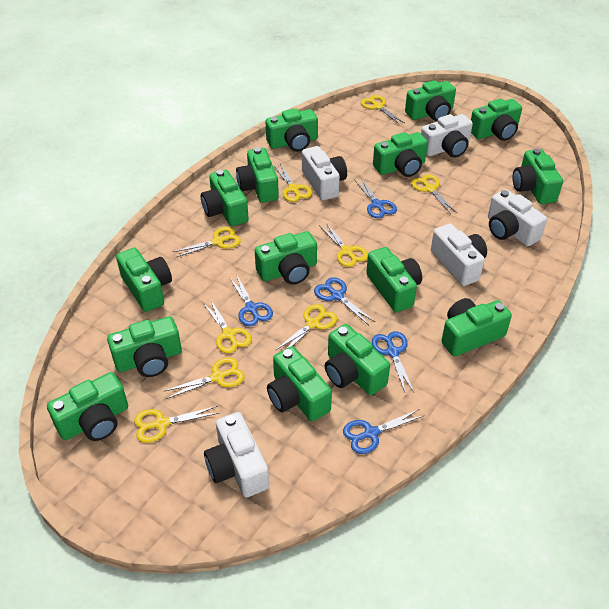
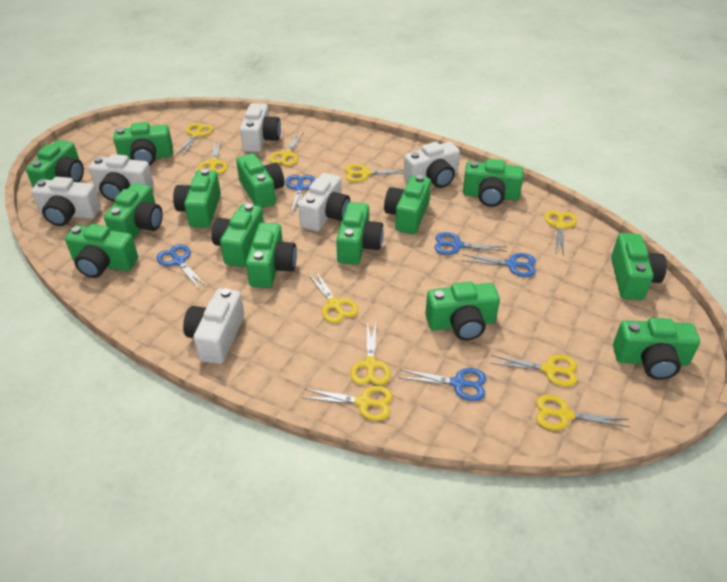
green camera: [47,372,128,441] [107,316,182,377] [116,248,172,312] [201,170,249,226] [236,147,279,203] [255,231,317,285] [265,108,318,152] [267,346,332,421] [325,324,390,395] [366,247,422,312] [373,132,428,177] [405,80,456,121] [441,298,512,357] [471,99,522,141] [513,148,563,204] = 15 -> [26,140,84,187] [65,224,138,278] [104,183,163,239] [113,122,173,166] [173,169,221,228] [211,203,264,267] [236,153,285,208] [246,223,297,288] [336,202,384,265] [384,175,431,234] [425,282,500,341] [463,159,523,207] [611,233,667,300] [613,318,700,380] = 14
white camera: [204,412,269,497] [302,146,347,200] [421,114,473,158] [431,224,487,286] [488,189,547,246] = 5 -> [31,177,101,226] [89,154,154,202] [183,288,244,364] [240,103,281,152] [298,173,350,231] [403,142,460,188] = 6
yellow scissors: [134,406,219,443] [163,358,245,399] [173,227,241,258] [202,299,252,354] [274,163,312,202] [276,304,337,350] [319,223,368,267] [361,95,404,125] [411,174,457,214] = 9 -> [176,123,213,157] [198,139,227,174] [269,132,304,166] [304,386,393,421] [308,271,358,323] [345,164,404,182] [350,323,391,385] [490,355,577,387] [536,395,629,430] [544,210,577,256] = 10

